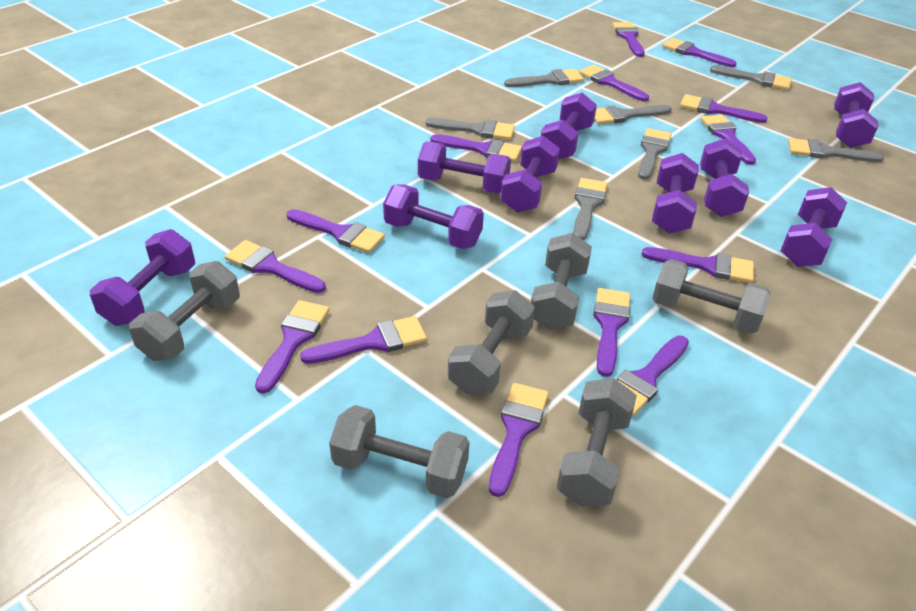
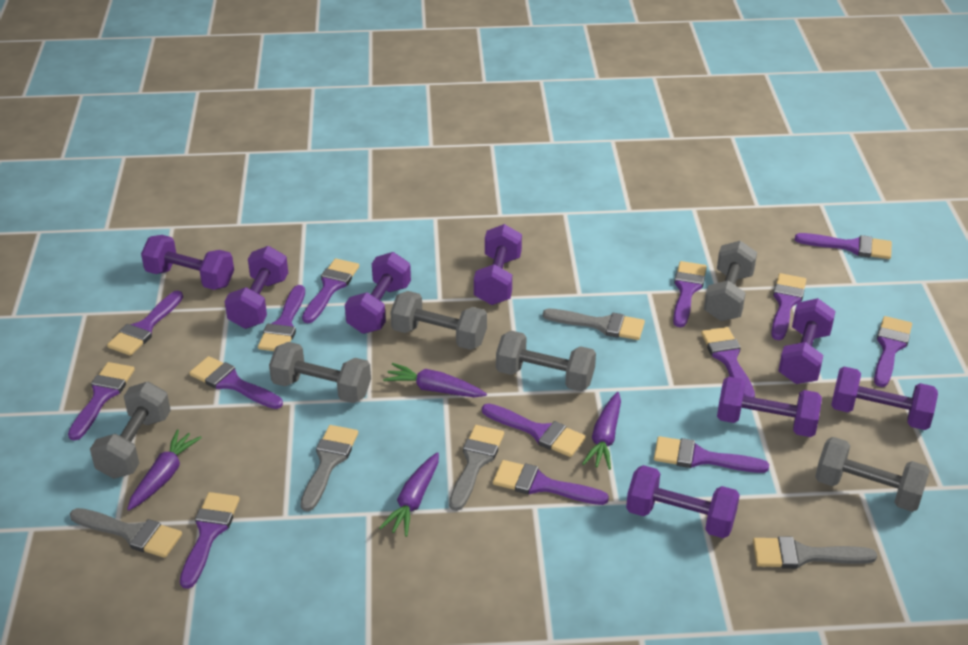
grey brush: [425,118,515,140] [504,69,584,87] [573,178,608,240] [595,105,672,124] [638,128,672,180] [710,65,792,90] [788,138,884,162] = 7 -> [70,508,182,558] [300,425,358,512] [449,425,504,511] [543,309,645,340] [753,536,877,569] = 5
purple carrot: none = 0 -> [127,430,202,511] [379,452,439,537] [383,363,487,397] [582,392,621,470] = 4
purple dumbbell: [90,229,195,326] [383,185,484,249] [418,141,511,194] [500,136,560,213] [541,93,597,159] [652,153,699,234] [700,138,749,217] [781,187,847,267] [834,82,878,148] = 9 -> [141,235,234,290] [225,246,288,329] [345,252,411,334] [474,224,522,305] [626,465,740,538] [717,377,822,437] [778,298,836,384] [831,367,938,430] = 8

